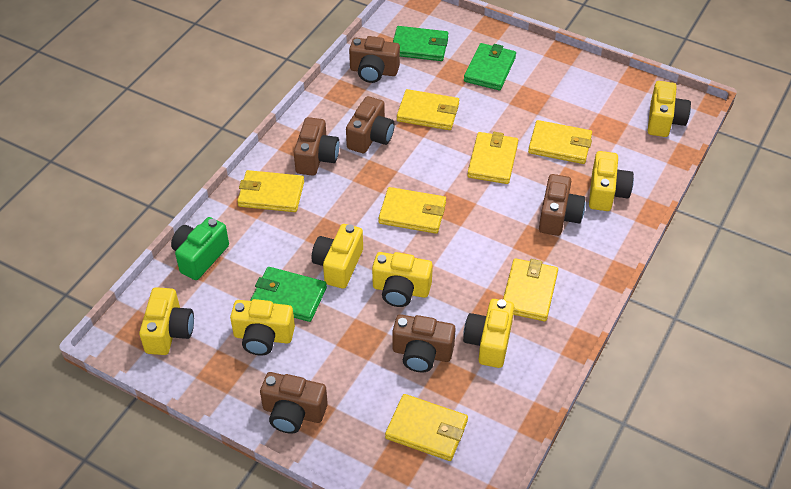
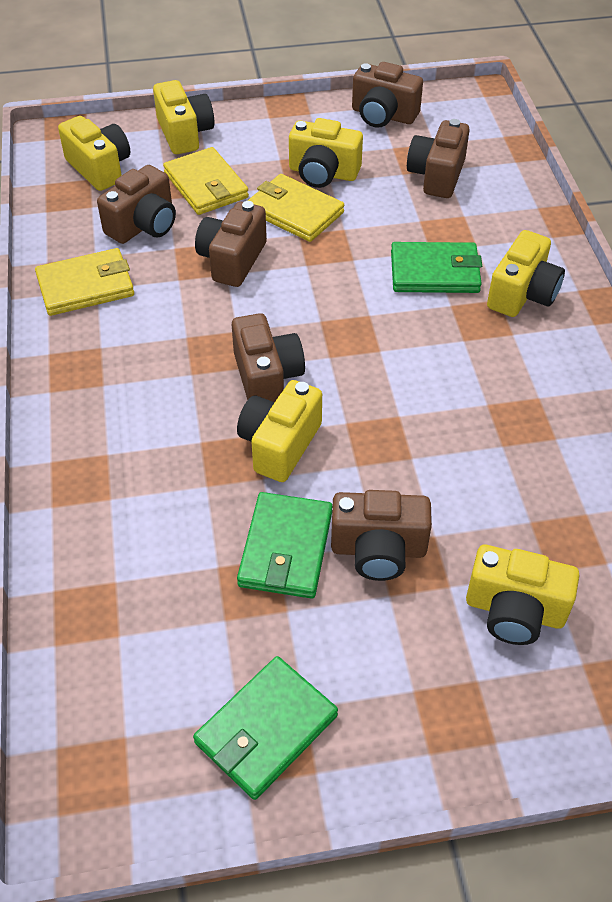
green camera: [171,217,229,280] = 1 -> none = 0
yellow camera: [139,287,194,355] [230,299,295,356] [312,224,363,289] [372,252,433,307] [463,299,514,368] [589,151,634,211] [648,81,691,137] = 7 -> [58,116,130,191] [153,80,215,154] [237,380,322,482] [289,118,363,188] [466,545,580,645] [487,230,565,317] = 6
yellow wallet: [237,170,304,212] [379,187,446,234] [385,394,468,461] [397,89,459,130] [467,132,518,184] [503,258,558,321] [528,120,592,164] = 7 -> [35,248,134,316] [163,147,249,215] [247,174,344,242] = 3

